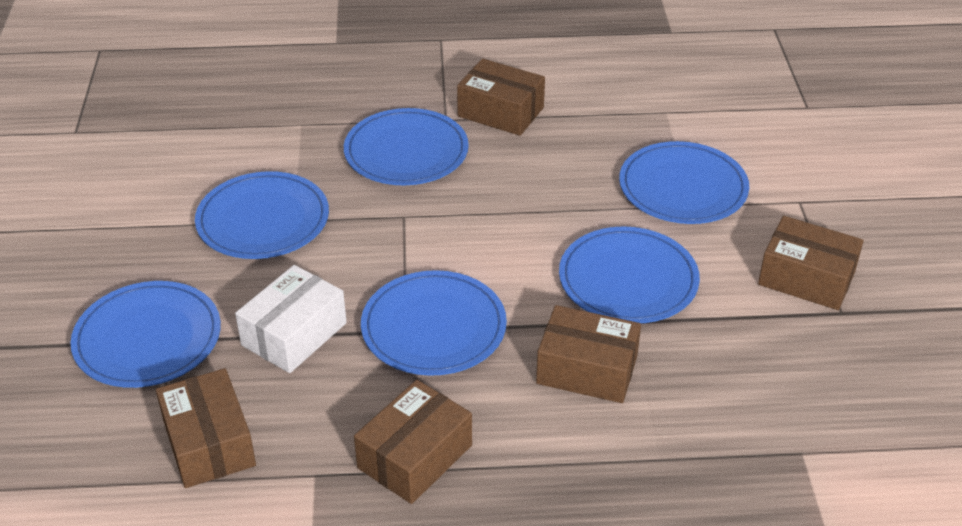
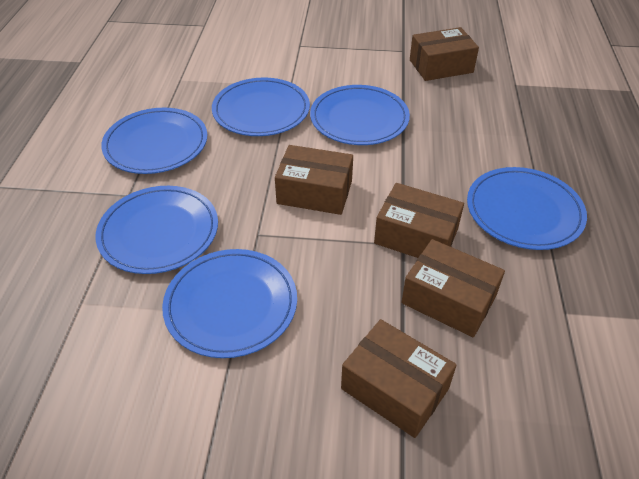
white box: [235,265,347,373] = 1 -> none = 0

